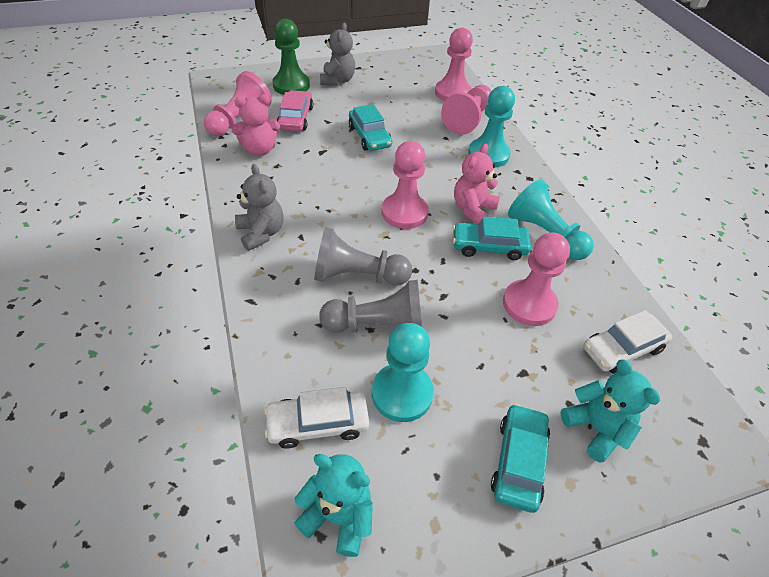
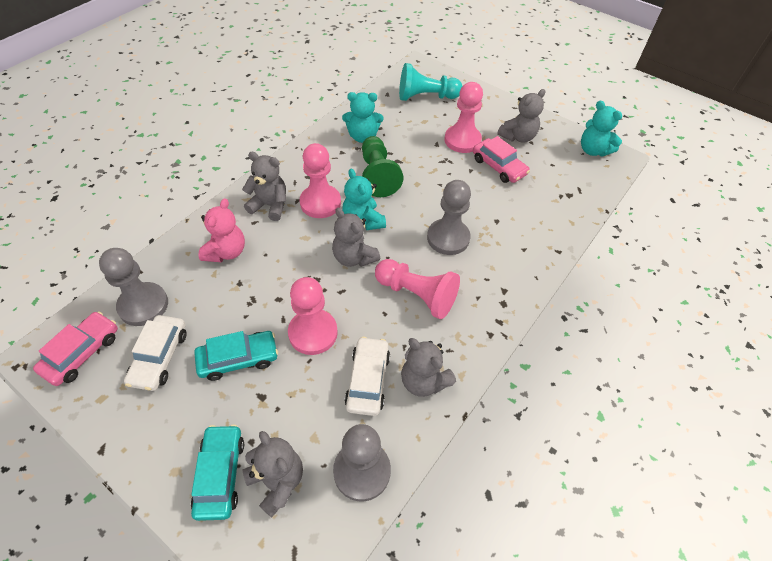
grey pawn: [314,227,412,285] [319,280,422,333] = 2 -> [99,248,168,326] [333,424,391,502] [427,180,471,255] = 3
grey teddy bear: [235,164,283,251] [320,23,355,85] = 2 -> [242,152,286,221] [242,431,303,517] [332,208,380,267] [401,338,456,397] [497,89,545,143] = 5
pink car: [277,90,313,131] = 1 -> [33,311,118,386] [473,136,530,183] = 2
pink pawn: [204,71,272,136] [382,141,429,229] [435,28,473,101] [441,85,491,135] [503,232,570,326] = 5 -> [288,277,338,355] [300,143,341,218] [375,259,460,319] [445,82,483,153] = 4
pink teddy bear: [232,94,280,156] [454,144,500,224] = 2 -> [198,198,245,262] = 1
turquoise car: [349,104,392,151] [453,216,531,260] [491,404,550,513] = 3 -> [191,424,244,521] [194,331,278,381] = 2
turquoise pawn: [372,323,434,422] [468,86,515,167] [508,179,594,260] = 3 -> [399,63,462,101] = 1
turquoise teddy bear: [294,454,373,557] [560,359,660,463] = 2 -> [342,92,384,143] [342,169,386,230] [581,101,622,156] = 3

